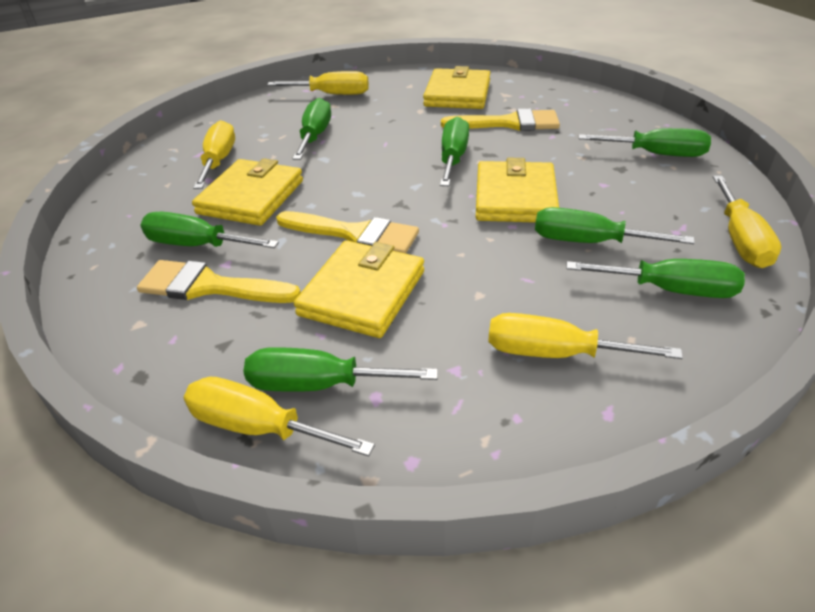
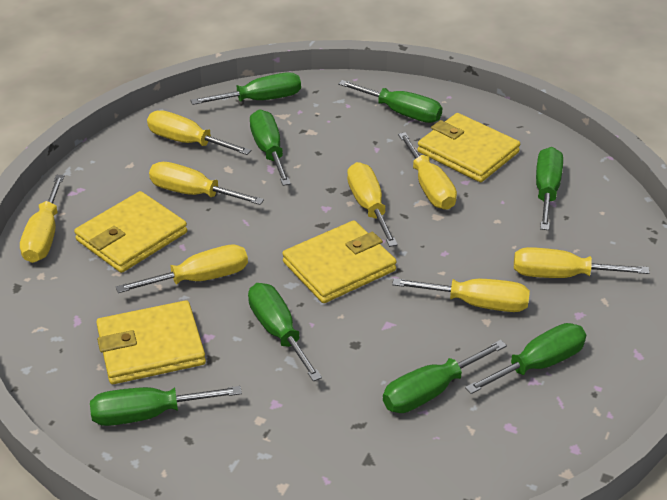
green screwdriver: [140,212,279,248] [243,347,438,392] [292,98,331,160] [440,117,469,186] [535,207,695,244] [566,259,745,298] [579,128,711,157] = 7 -> [90,386,242,426] [191,72,301,105] [248,283,322,381] [250,109,291,186] [338,80,442,123] [383,340,507,413] [465,323,586,394] [536,147,563,230] = 8
yellow brush: [137,260,301,303] [276,211,419,254] [441,109,560,131] = 3 -> none = 0
yellow screwdriver: [183,377,375,456] [193,120,235,189] [267,71,369,95] [488,313,683,359] [713,176,782,268] = 5 -> [20,175,64,263] [116,244,248,293] [147,110,251,155] [149,162,264,205] [347,162,398,247] [392,278,530,312] [398,132,457,210] [514,247,649,278] = 8

